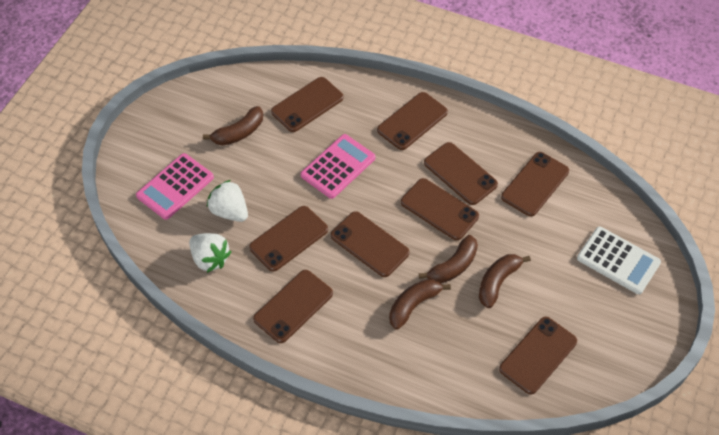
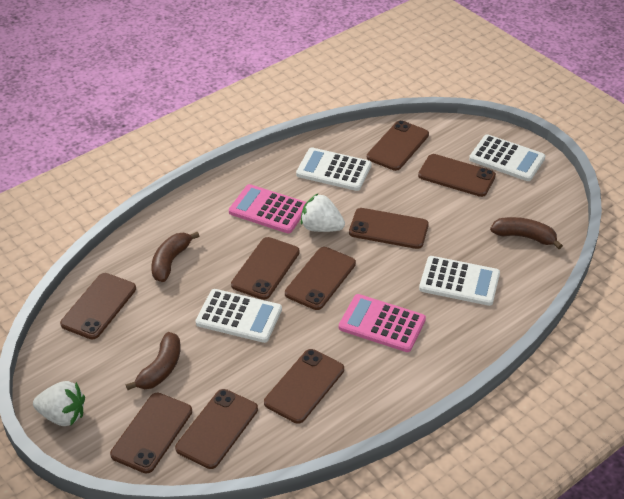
brown banana: [203,106,263,146] [389,279,451,330] [419,235,478,283] [479,254,531,308] = 4 -> [126,332,181,390] [151,232,199,282] [490,217,563,249] = 3
white calculator: [577,227,661,294] = 1 -> [196,289,282,343] [296,148,372,191] [419,256,500,306] [469,134,546,181] = 4

